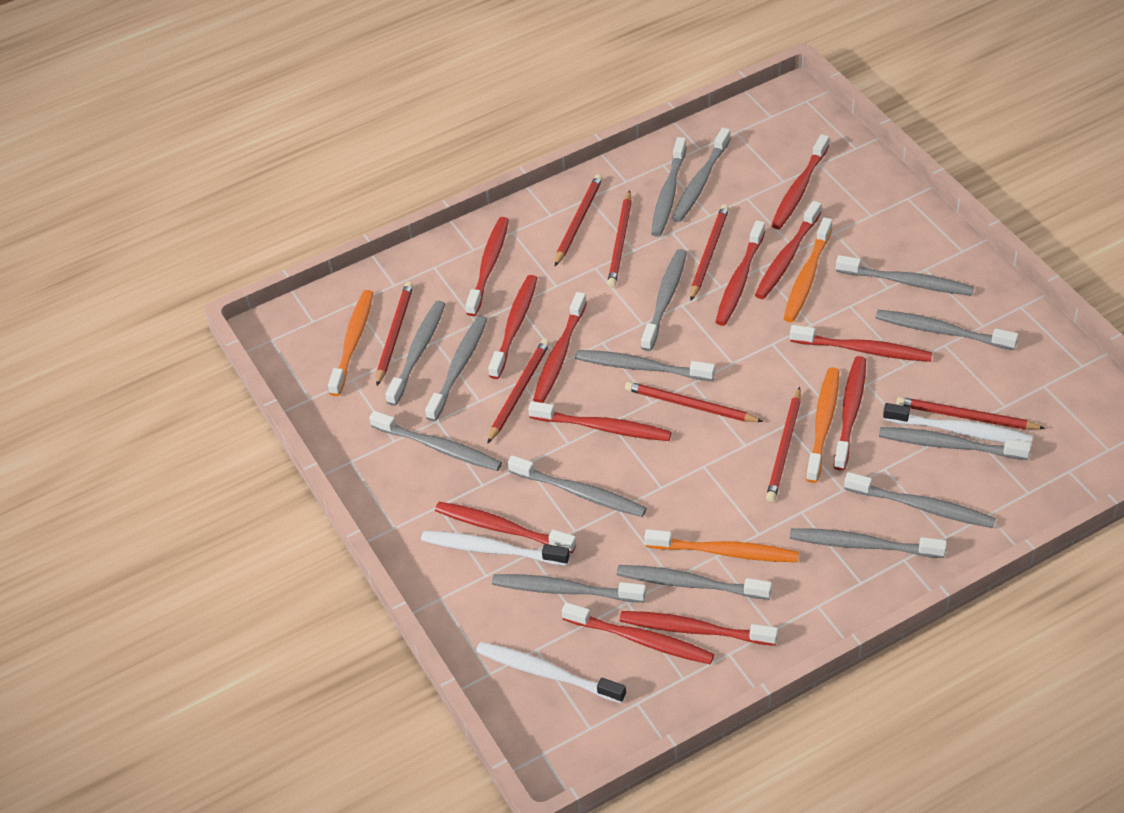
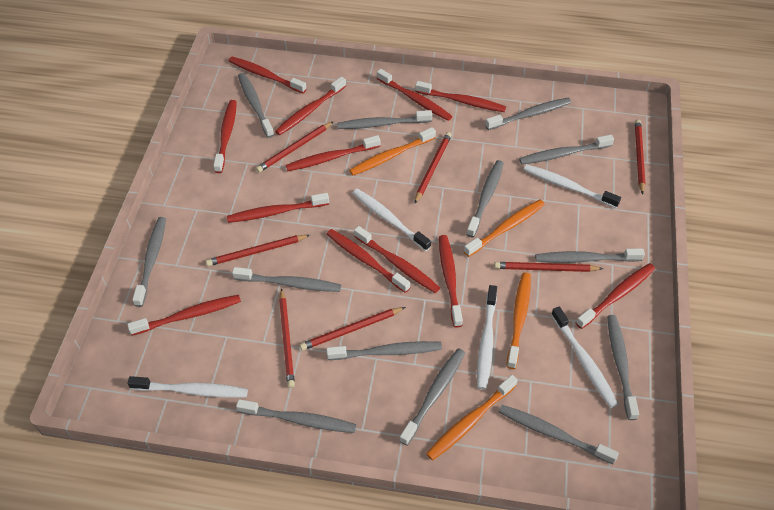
grey toothbrush: [369,411,502,471] [385,300,445,406] [425,315,487,421] [492,574,646,603] [507,455,647,517] [575,350,715,381] [617,565,772,600] [641,249,687,351] [651,137,687,237] [672,128,731,222] [790,528,947,558] [836,255,974,296] [844,472,996,528] [876,310,1018,350] [879,427,1031,460] = 15 -> [132,217,166,307] [232,267,341,292] [236,399,356,433] [238,73,274,138] [326,341,442,360] [337,110,432,129] [399,348,465,445] [466,160,504,237] [485,98,571,130] [499,405,619,464] [519,135,614,164] [535,249,645,263] [607,315,639,420] = 13
red pencil: [376,282,413,386] [487,339,550,444] [555,174,603,266] [607,190,632,287] [625,382,764,422] [690,204,729,301] [766,387,801,502] [896,397,1046,430] = 8 -> [206,235,310,266] [256,121,334,172] [279,288,295,388] [300,307,405,351] [415,132,452,203] [494,262,603,272] [635,119,645,195] = 7
white toothbrush: [421,531,570,566] [476,642,626,703] [883,403,1033,443] = 3 -> [128,376,248,398] [352,188,431,251] [477,285,497,389] [524,164,621,208] [551,306,618,408] = 5

